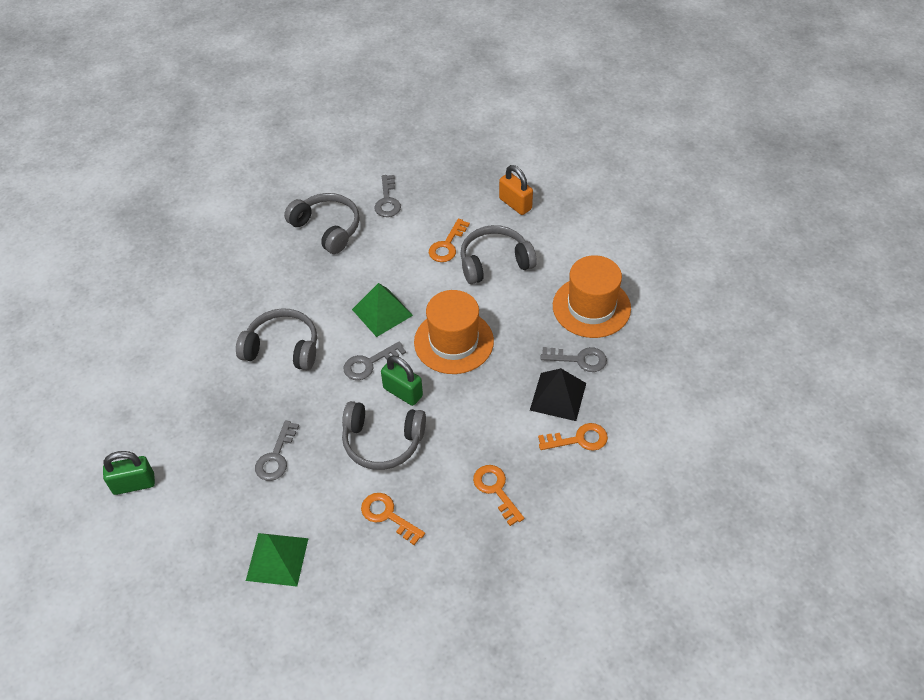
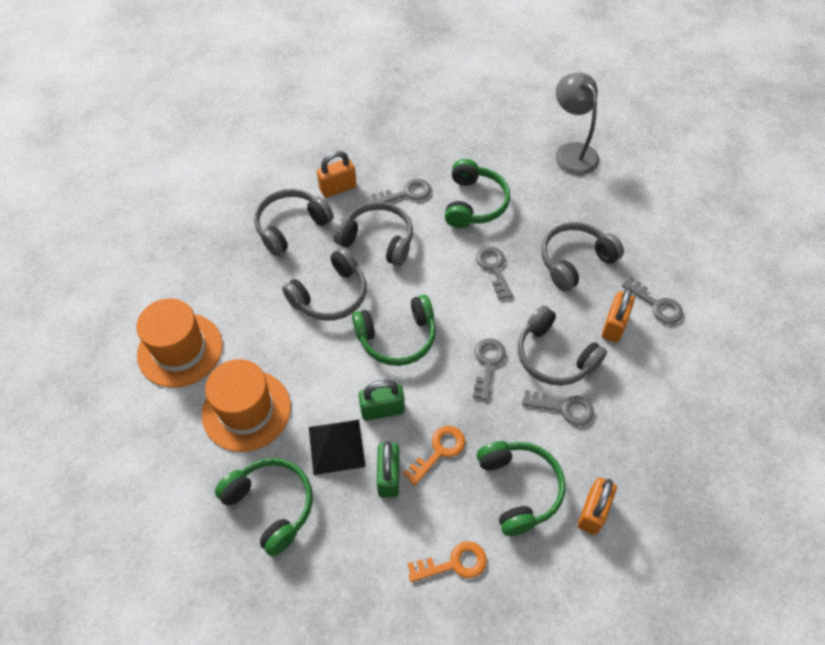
green headphones: none = 0 -> [215,458,313,556] [352,295,436,366] [445,159,510,228] [477,441,565,536] = 4
green pyramid: [246,533,309,587] [352,283,413,337] = 2 -> none = 0
grey headphones: [236,308,317,370] [284,193,360,254] [342,401,426,470] [460,225,537,284] = 4 -> [254,189,334,256] [282,247,367,321] [334,202,413,266] [518,305,607,386] [541,222,624,291] = 5
grey key: [255,420,299,481] [344,341,406,380] [374,175,401,217] [540,347,607,372] = 4 -> [372,179,431,202] [473,338,506,401] [476,246,513,300] [522,390,594,426] [622,277,683,324] = 5
grey lamp: none = 0 -> [555,72,599,175] = 1
orange key: [361,493,425,545] [429,219,470,262] [473,465,524,526] [538,423,608,451] = 4 -> [403,426,465,486] [407,541,487,582] = 2
orange padlock: [499,165,533,215] = 1 -> [317,150,356,198] [578,477,617,535] [602,288,635,342] = 3

